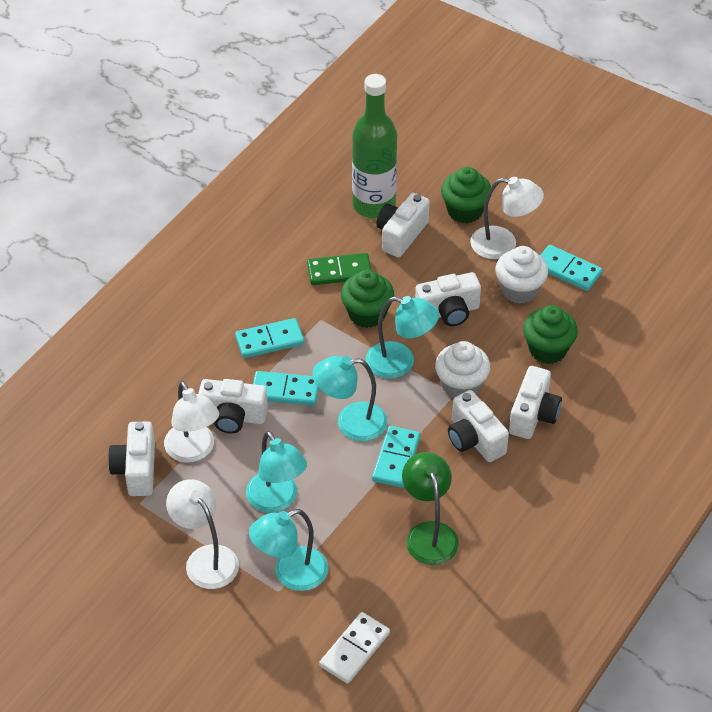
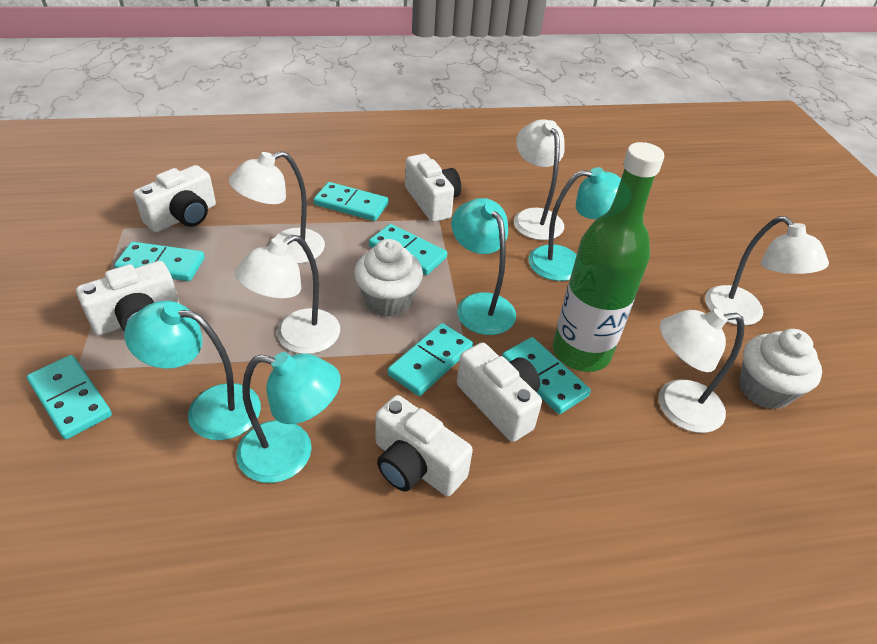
green cupcake: [341,270,394,328] [441,167,491,223] [523,305,578,364] = 3 -> none = 0
green domino: [307,253,371,285] = 1 -> none = 0
green lamp: [402,452,459,565] = 1 -> none = 0
turquoise domino: [235,318,304,358] [253,371,319,406] [372,426,420,488] [540,245,602,291] = 4 -> [27,355,112,439] [114,242,205,281] [314,182,388,221] [369,224,447,275] [387,323,473,396] [502,337,591,414] = 6
white camera: [108,421,155,496] [198,379,268,433] [376,193,430,258] [415,272,481,326] [448,390,509,462] [509,366,562,439] = 6 -> [76,261,180,335] [134,165,216,232] [375,395,473,496] [405,154,461,222] [457,342,542,442] = 5
white domino: [319,612,390,684] = 1 -> none = 0
white lamp: [164,381,219,463] [166,479,239,589] [470,177,544,259] = 3 -> [229,151,325,264] [235,235,340,354] [514,119,565,240] [659,308,745,433] [705,216,829,325] = 5

